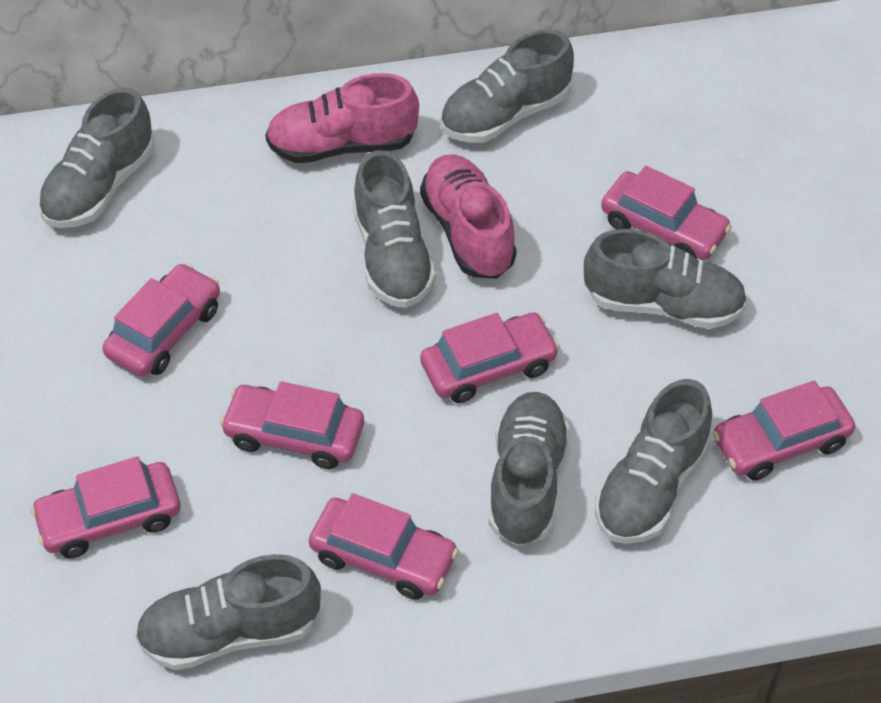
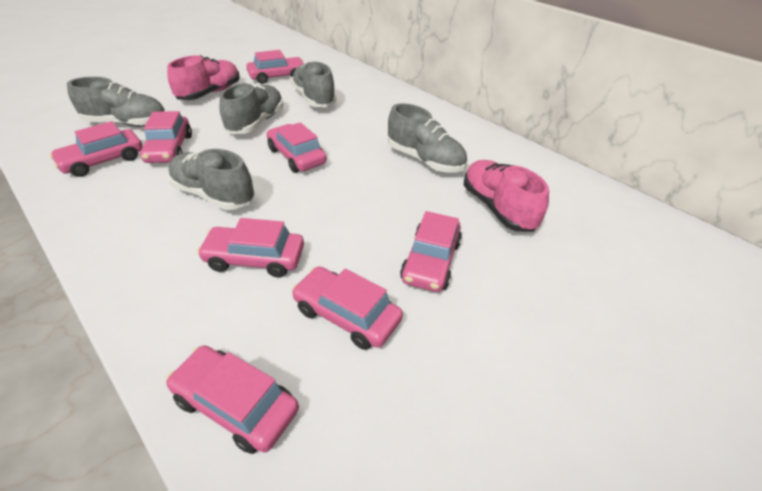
grey shoe: [38,88,155,228] [135,554,321,670] [353,150,436,308] [440,30,574,143] [488,392,570,547] [584,229,747,329] [595,379,712,544] = 7 -> [67,77,165,127] [168,149,255,210] [220,83,283,134] [291,61,336,107] [388,103,467,172] = 5
pink car: [30,456,181,558] [102,263,220,377] [220,381,364,469] [309,493,459,600] [420,313,560,403] [601,166,732,260] [712,380,855,480] = 7 -> [50,121,143,177] [140,111,192,163] [166,345,299,454] [197,218,304,278] [246,50,304,84] [267,122,327,173] [292,266,403,350] [400,211,462,292] = 8

